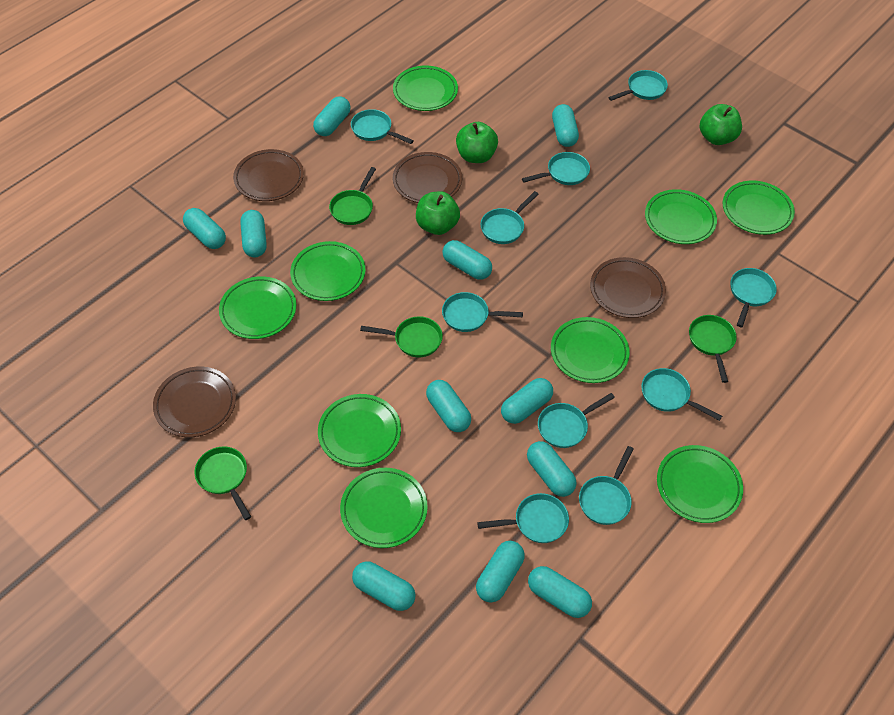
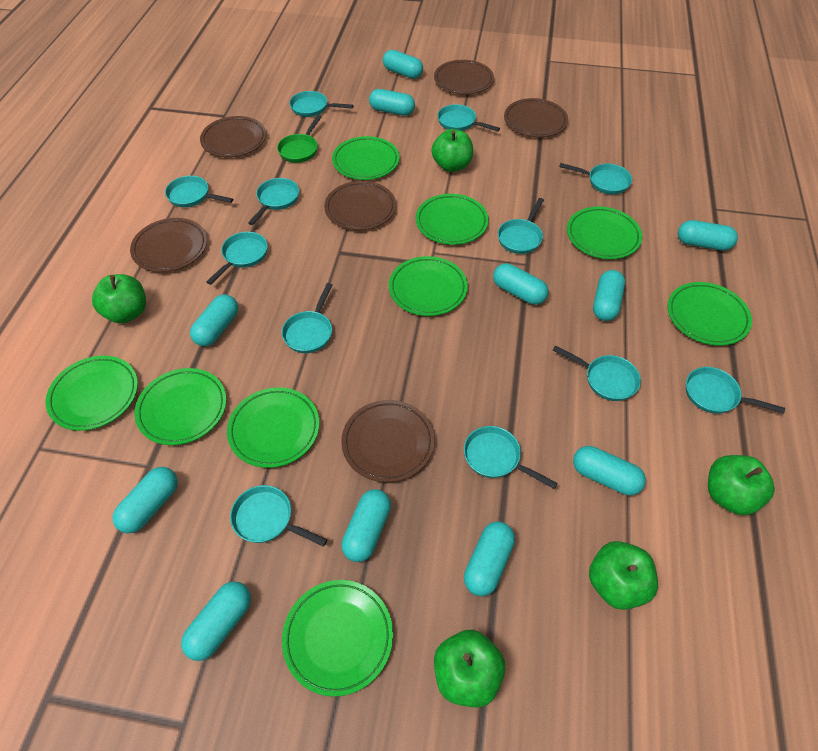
brown plate: [153,366,236,437] [233,149,304,201] [393,152,462,203] [590,257,666,318] = 4 -> [130,218,207,272] [200,116,266,157] [324,181,396,230] [341,400,435,482] [434,60,494,94] [504,98,568,137] = 6
green apple: [416,191,460,235] [456,122,498,163] [700,104,742,145] = 3 -> [92,274,146,323] [431,129,473,172] [434,630,505,707] [589,541,658,610] [708,455,775,515] = 5
green pan: [195,446,251,520] [329,167,376,225] [360,316,443,357] [689,315,737,383] = 4 -> [277,115,321,163] = 1
turquoise pan: [351,109,414,144] [442,292,523,332] [477,493,569,543] [480,191,539,244] [522,152,590,185] [538,393,615,448] [579,446,634,525] [608,70,668,101] [641,368,722,421] [731,268,777,327] = 10 -> [165,176,233,207] [206,232,268,285] [230,485,328,547] [248,178,299,225] [282,283,332,353] [289,91,354,117] [437,104,500,131] [464,426,558,489] [498,198,544,254] [553,346,641,401] [559,163,632,195] [686,367,785,414] = 12

